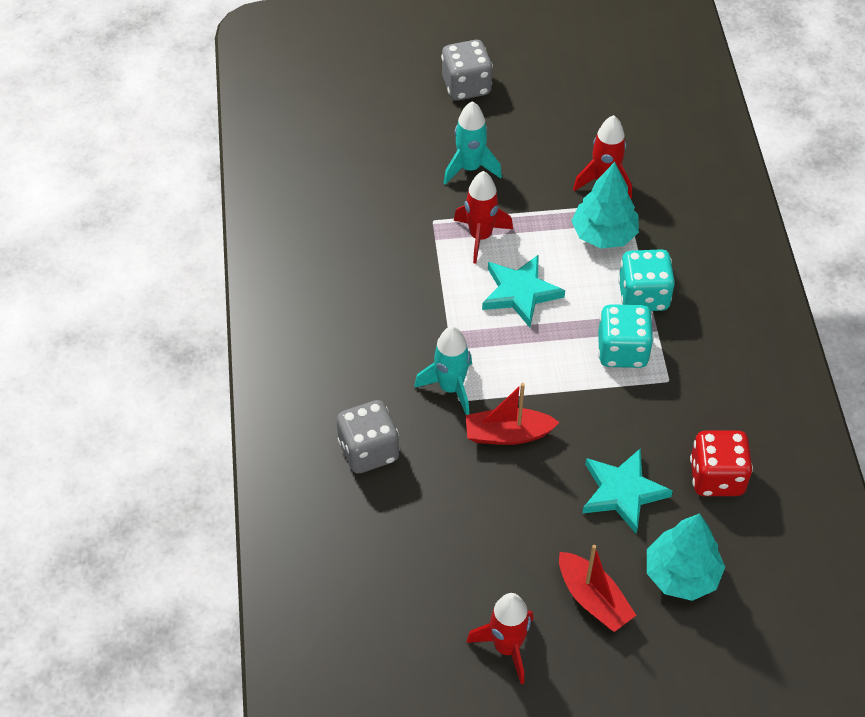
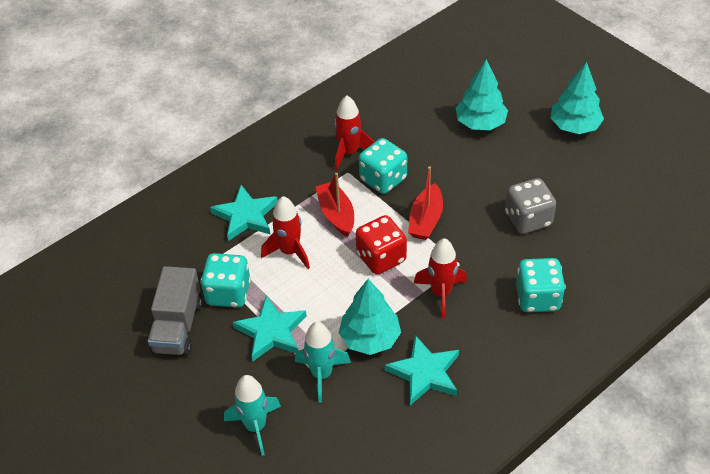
grey dice: [337,400,400,474] [441,40,493,100] = 2 -> [505,178,556,234] = 1
grey truck: none = 0 -> [148,266,203,356] = 1
turquoise dice: [598,304,654,368] [618,249,675,311] = 2 -> [200,253,251,308] [359,138,407,194] [516,258,566,312] = 3
turquoise star: [482,255,565,327] [582,448,673,533] = 2 -> [210,185,278,241] [233,295,307,361] [385,335,459,405] = 3
turquoise tree: [571,162,639,249] [647,513,725,601] = 2 -> [339,279,401,355] [456,59,508,130] [550,62,604,134] = 3

